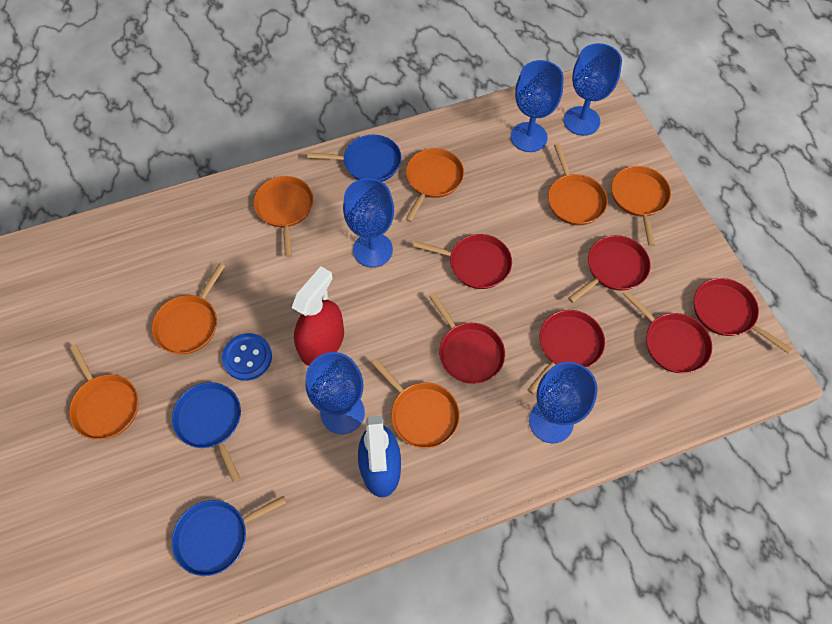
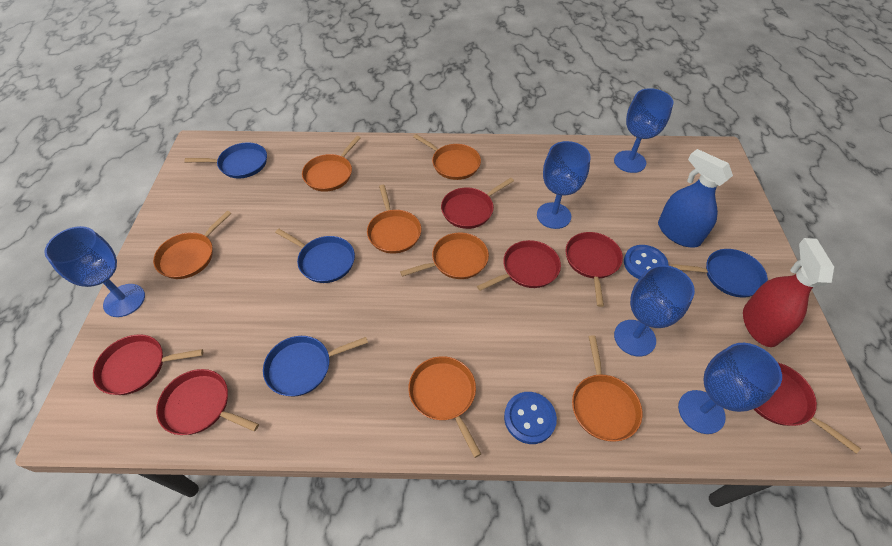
blue button: [222,333,272,381] = 1 -> [504,392,557,444] [624,245,669,279] = 2
blue pan: [172,382,241,482] [172,496,287,576] [307,135,401,182] = 3 -> [184,142,267,178] [263,336,368,397] [275,229,355,283] [671,249,768,298] = 4

